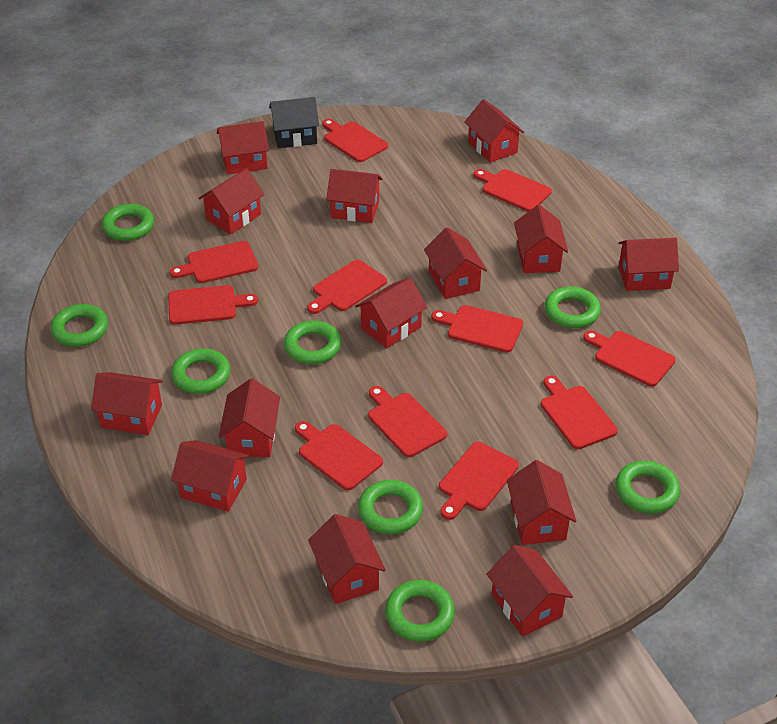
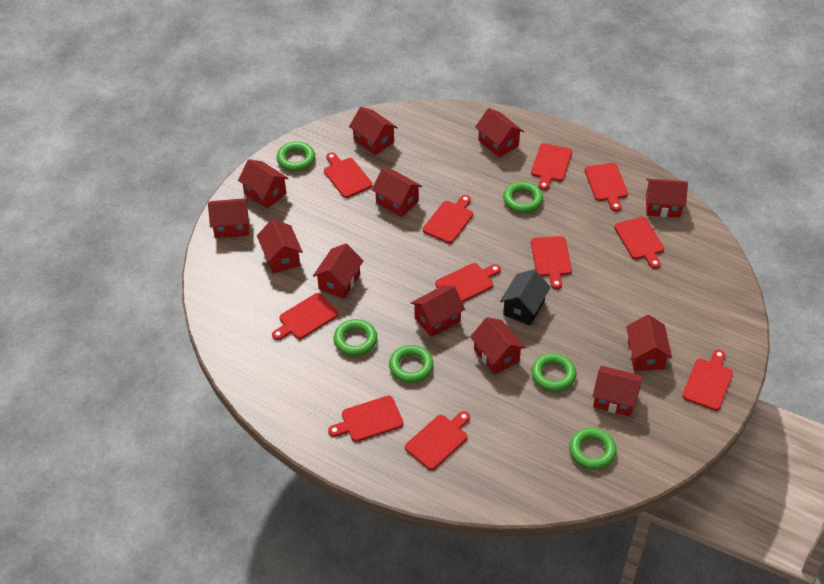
green ring: [51,304,108,347] [102,204,154,241] [171,348,230,394] [284,321,341,364] [358,480,423,534] [385,580,455,642] [545,286,601,328] [616,461,680,514] = 8 -> [277,142,315,171] [334,319,377,356] [389,345,434,383] [503,182,543,213] [531,353,576,392] [569,428,617,470] = 6
red house: [91,372,163,435] [171,440,249,512] [199,168,264,234] [217,121,269,175] [219,378,280,458] [308,514,386,604] [326,169,383,223] [355,278,427,349] [424,227,487,299] [464,99,524,163] [486,545,573,637] [507,460,576,545] [514,205,568,273] [618,238,679,291] = 14 -> [208,198,249,238] [238,159,289,209] [257,219,303,274] [313,244,364,299] [349,107,398,155] [372,168,422,217] [411,285,465,337] [470,317,526,375] [475,108,524,158] [592,366,643,417] [626,315,672,371] [646,179,688,218] = 12

